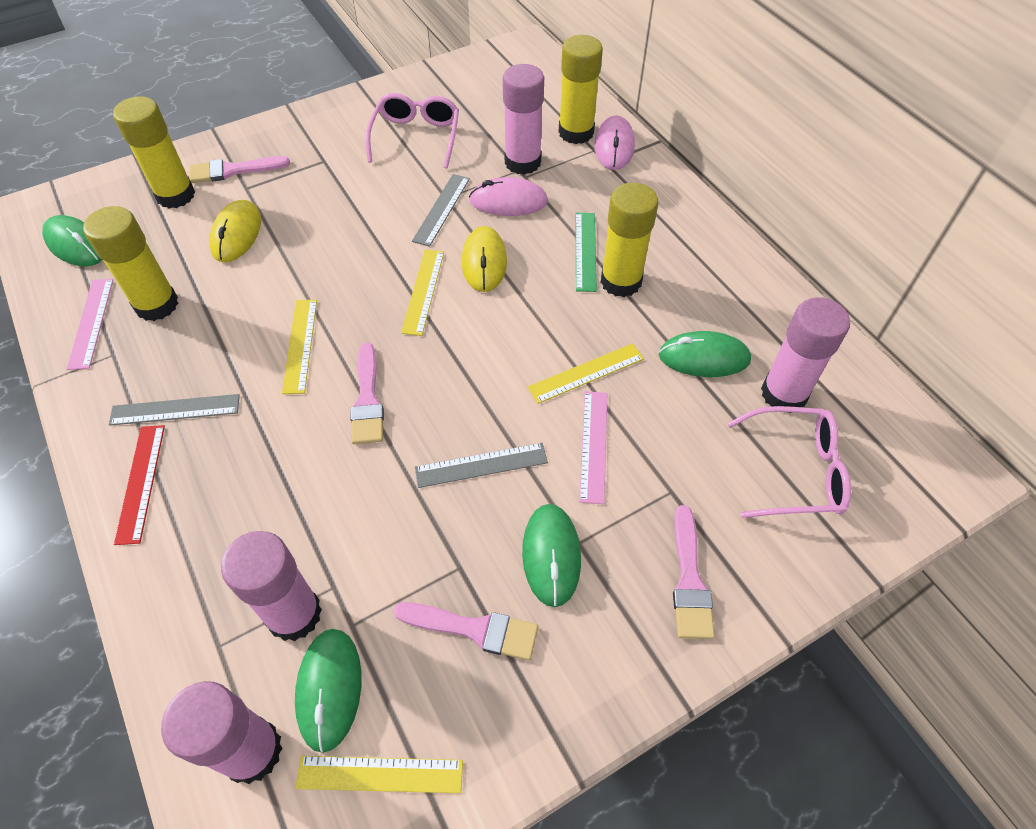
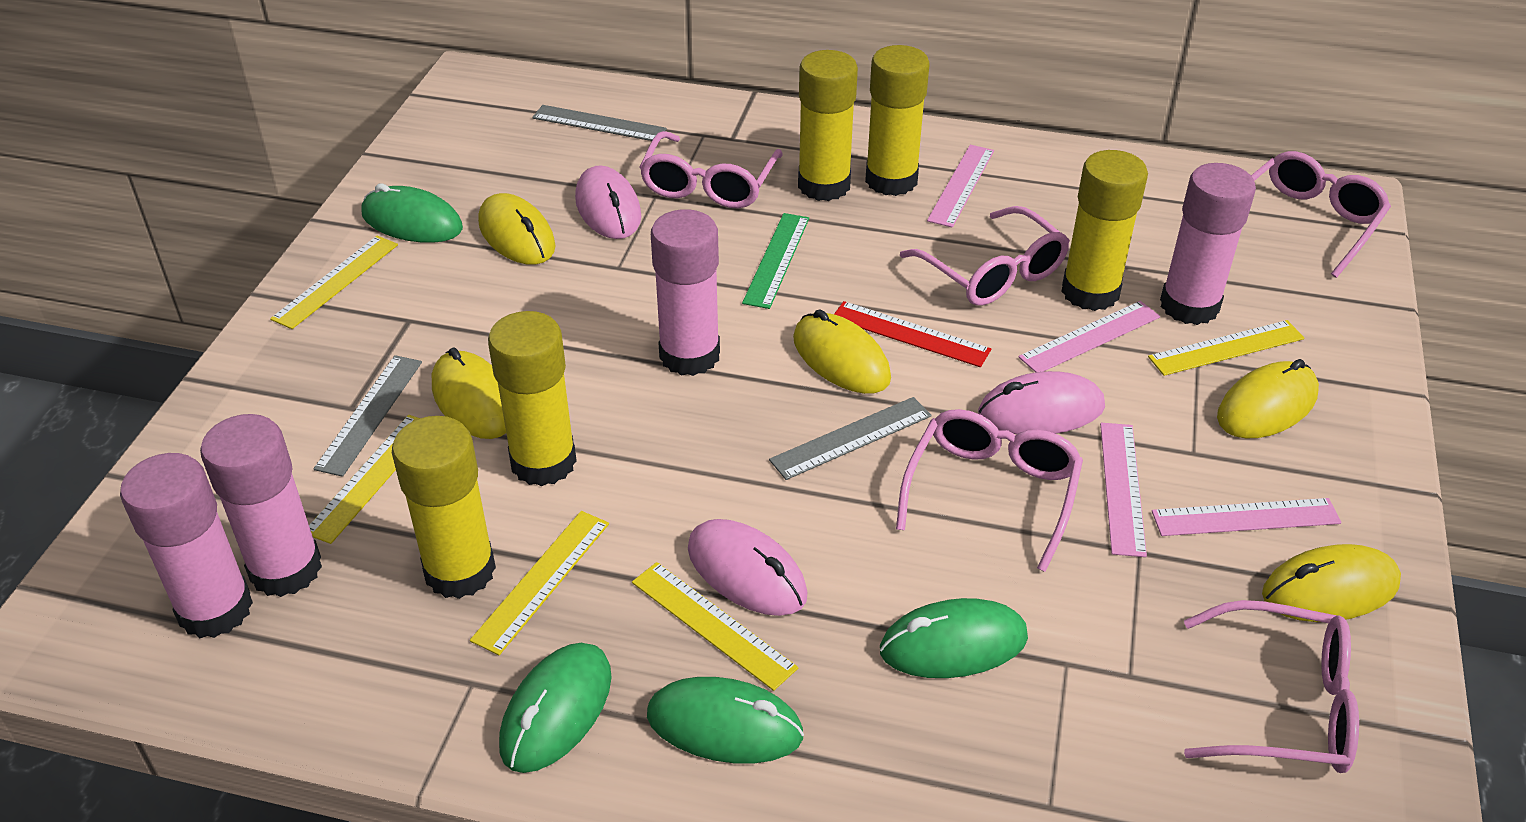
pink brush: [190,156,290,183] [350,343,384,444] [394,602,538,661] [673,505,715,639] = 4 -> none = 0
pink glasses: [365,93,459,169] [727,406,851,518] = 2 -> [640,131,783,208] [896,409,1083,572] [900,206,1070,306] [1184,600,1359,773] [1251,151,1391,278] = 5
pink mouse: [469,177,548,216] [594,115,635,170] = 2 -> [575,166,641,239] [688,519,807,616] [978,371,1105,434] = 3
pink ruler: [67,279,114,370] [579,391,607,504] = 2 -> [927,145,994,228] [1018,301,1160,372] [1100,423,1147,557] [1152,498,1341,536] = 4
yellow glue stick: [83,206,178,321] [113,96,195,209] [559,35,603,144] [600,183,658,297] = 4 -> [392,416,496,599] [488,311,577,486] [798,50,858,201] [865,45,930,196] [1061,150,1148,311] = 5
yellow mouse: [209,200,261,262] [462,226,507,292] = 2 -> [432,348,506,439] [478,193,556,265] [793,309,891,394] [1217,359,1319,438] [1262,544,1401,622] = 5
yellow ruler: [282,300,317,394] [295,756,463,793] [401,250,444,336] [528,343,644,404] = 4 -> [270,236,398,329] [309,415,420,544] [470,511,609,655] [632,562,798,691] [1148,320,1304,376] = 5

